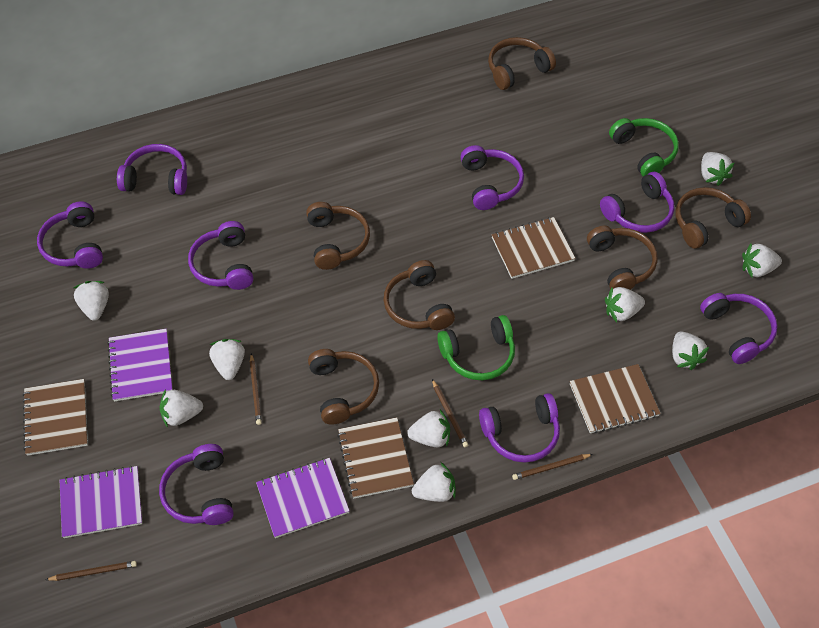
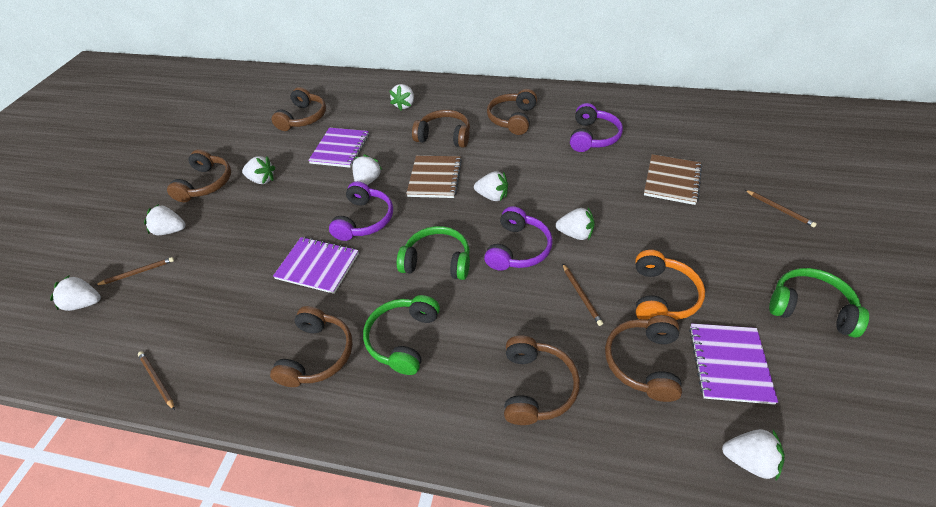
brown headphones: [306,202,370,270] [308,349,379,425] [383,260,455,330] [488,37,556,90] [587,226,658,290] [676,187,751,249] = 6 -> [167,149,231,202] [270,306,353,387] [272,87,326,131] [412,110,470,148] [487,89,537,135] [504,336,580,425] [605,315,682,402] = 7
brown notebook: [23,379,88,456] [337,417,414,498] [492,217,575,279] [570,364,661,433] = 4 -> [406,156,462,198] [644,154,702,205] = 2
green headphones: [437,315,515,380] [609,118,679,177] = 2 -> [363,295,440,375] [397,226,470,280] [769,268,869,337] = 3
orange headphones: none = 0 -> [636,250,705,320] = 1
purple headphones: [37,201,103,269] [117,144,187,195] [159,444,234,525] [188,221,253,290] [460,145,524,210] [479,393,560,463] [600,172,674,233] [700,293,778,364] = 8 -> [329,181,393,241] [484,206,553,271] [570,103,623,152] = 3
white strawberry: [73,281,109,321] [159,389,203,427] [209,339,245,380] [407,409,450,447] [412,462,456,502] [605,287,645,322] [672,331,709,370] [701,152,734,186] [742,243,782,277] = 9 -> [50,275,101,311] [144,204,186,235] [242,156,275,184] [352,155,382,185] [390,84,414,111] [474,171,508,201] [556,208,595,240] [722,429,785,480] = 8

